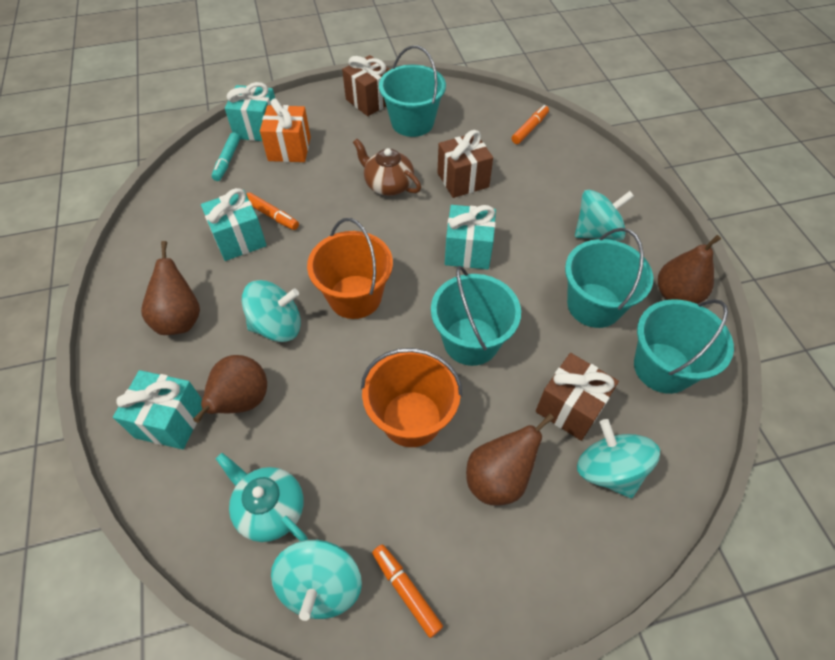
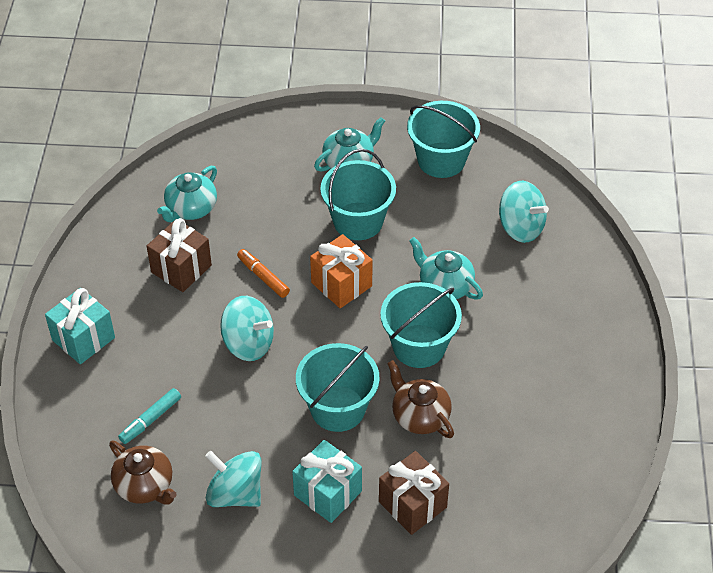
brown gift: [342,55,391,116] [437,130,493,198] [536,353,619,441] = 3 -> [147,218,212,292] [379,451,449,535] = 2
brown pear: [141,241,200,335] [193,355,267,423] [466,413,554,506] [658,235,721,304] = 4 -> none = 0
brown teapot: [353,139,421,196] = 1 -> [109,441,177,505] [387,360,454,438] = 2
orange bucket: [307,218,393,319] [361,348,462,447] = 2 -> none = 0
orange marker: [246,192,299,230] [372,544,443,638] [512,105,549,144] = 3 -> [237,249,290,298] = 1
turquoise gift: [113,370,202,449] [201,188,267,261] [225,82,275,141] [445,205,496,270] = 4 -> [45,288,115,364] [292,440,362,523] = 2
turquoise spinning top: [242,280,301,342] [271,540,362,621] [575,190,634,241] [577,419,660,498] = 4 -> [205,451,262,507] [220,296,274,361] [499,181,549,243] = 3
turquoise teapot: [216,453,308,542] = 1 -> [157,166,217,222] [314,117,385,171] [409,237,483,300] = 3

